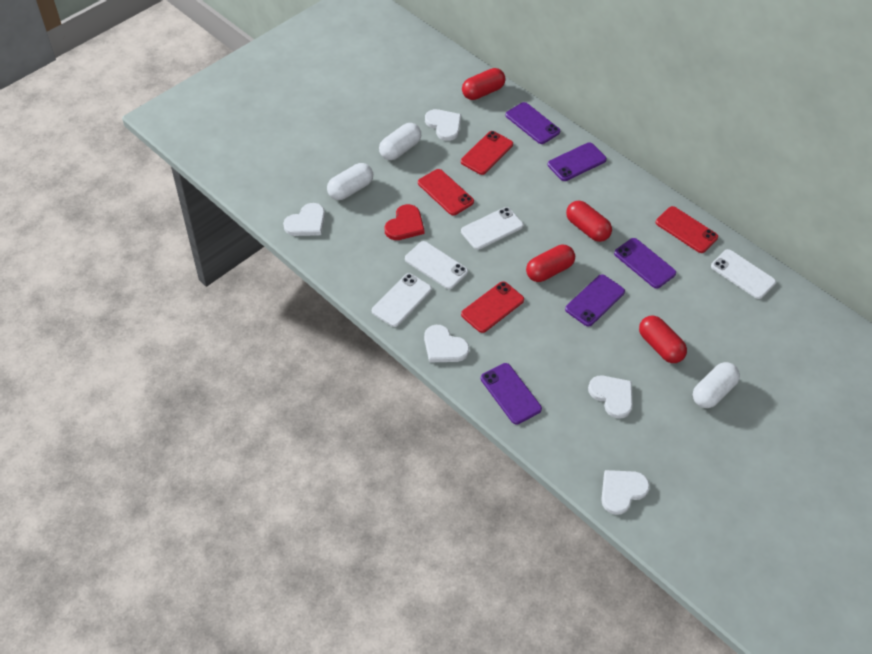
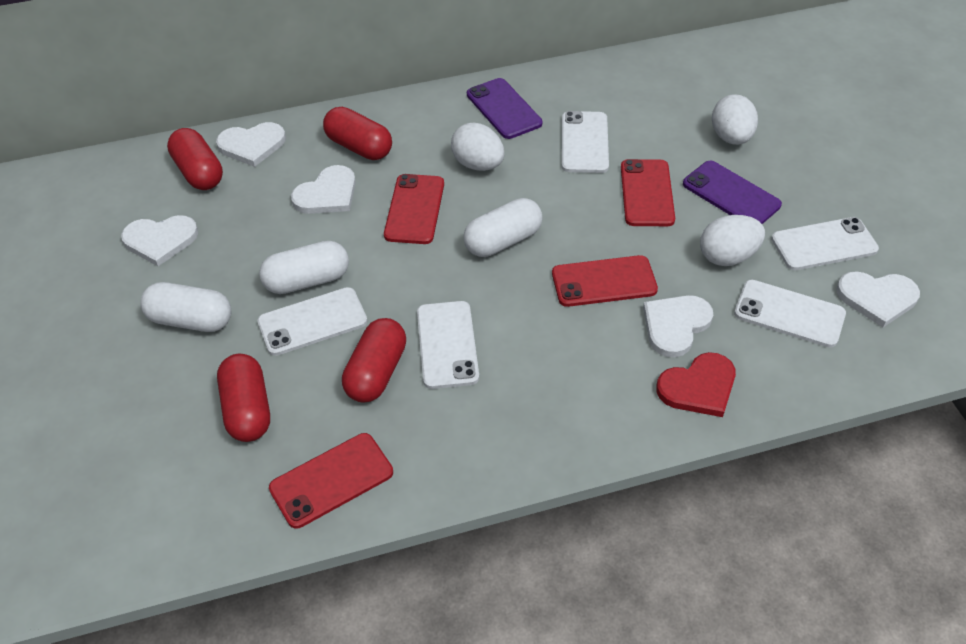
purple phone: [481,363,542,425] [506,102,560,144] [548,142,607,181] [565,274,625,327] [614,238,676,289] = 5 -> [467,78,542,139] [683,160,782,224] = 2
white egg: none = 0 -> [451,123,504,171] [700,215,765,266] [712,94,758,145] = 3
white phone: [372,273,432,327] [405,241,468,289] [461,207,523,250] [711,249,776,299] = 4 -> [257,287,367,356] [417,301,479,389] [562,111,609,173] [734,280,846,347] [771,217,879,270] = 5

